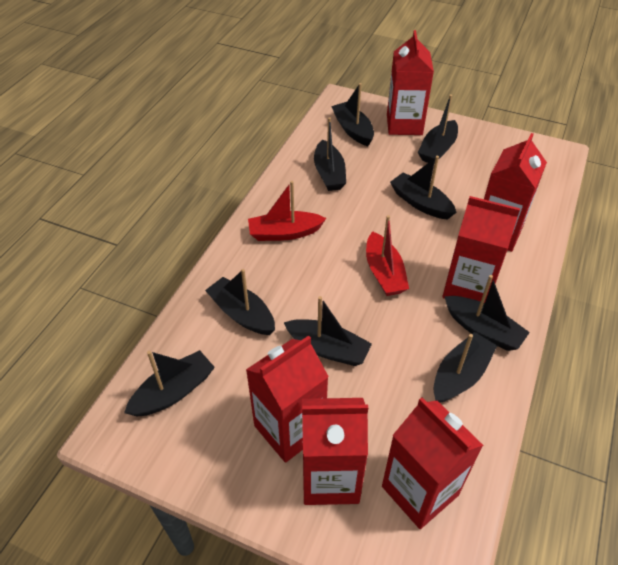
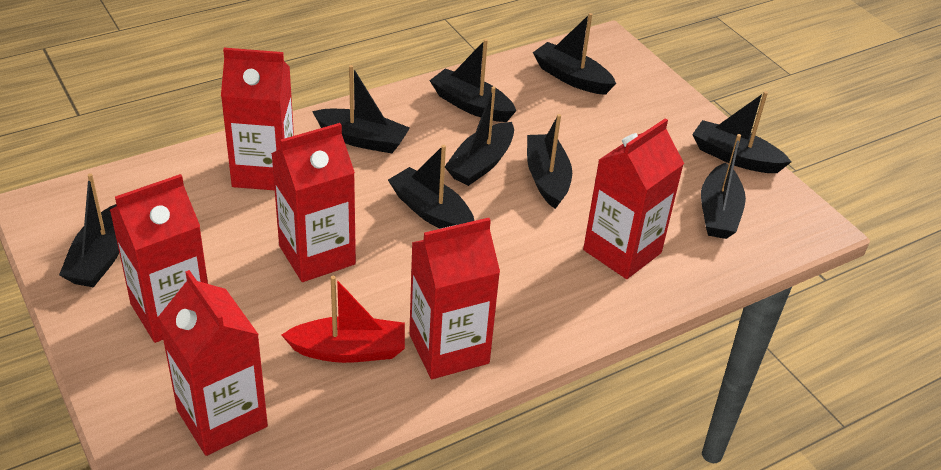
red boat: [248,181,326,241] [366,215,409,296] = 2 -> [281,276,405,363] = 1

